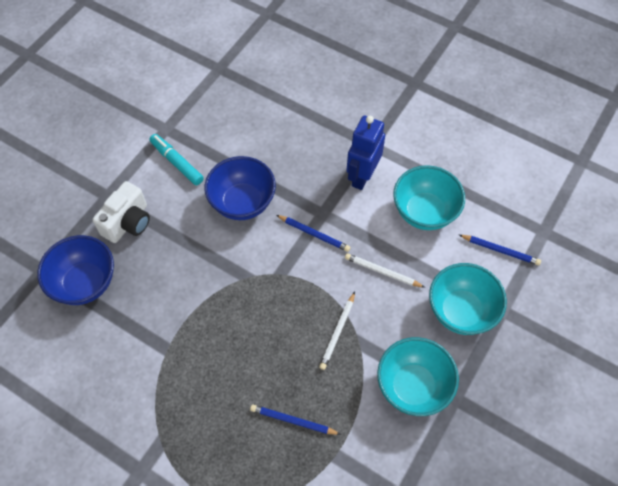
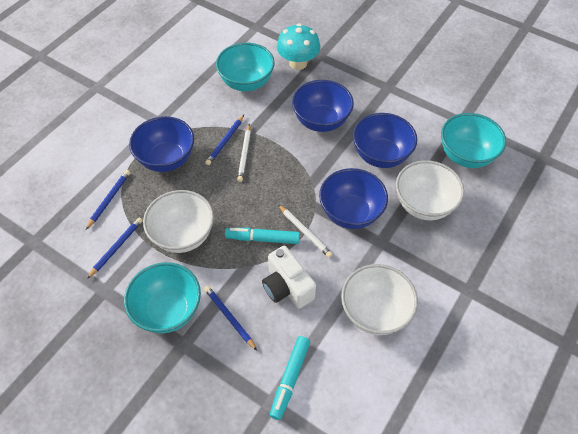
blue bowl: [37,235,114,305] [205,156,276,220] = 2 -> [129,116,194,172] [292,80,354,132] [319,168,388,229] [353,113,417,168] = 4
blue pencil: [250,405,341,435] [276,215,350,252] [459,235,541,265] = 3 -> [86,170,130,230] [87,217,143,279] [204,286,257,351] [205,115,244,165] = 4
blue robot: [346,116,385,190] = 1 -> none = 0
turquoise marker: [149,134,204,185] = 1 -> [225,228,300,244] [270,336,310,420] = 2
turquoise mushroom: none = 0 -> [277,23,320,70] = 1
white bowl: none = 0 -> [143,190,214,253] [341,264,418,335] [396,160,464,220] = 3

